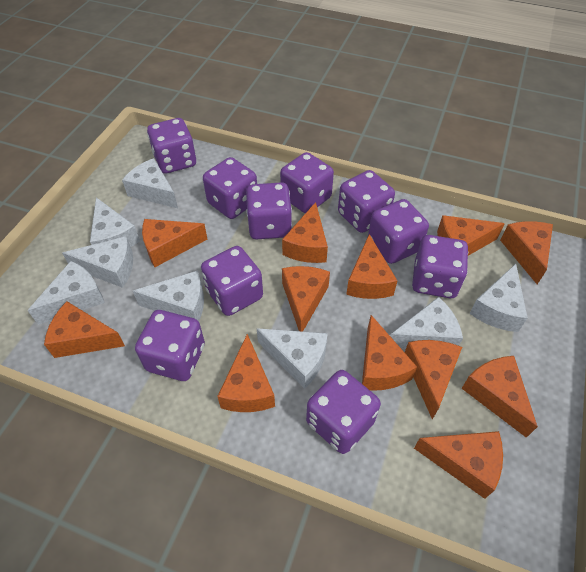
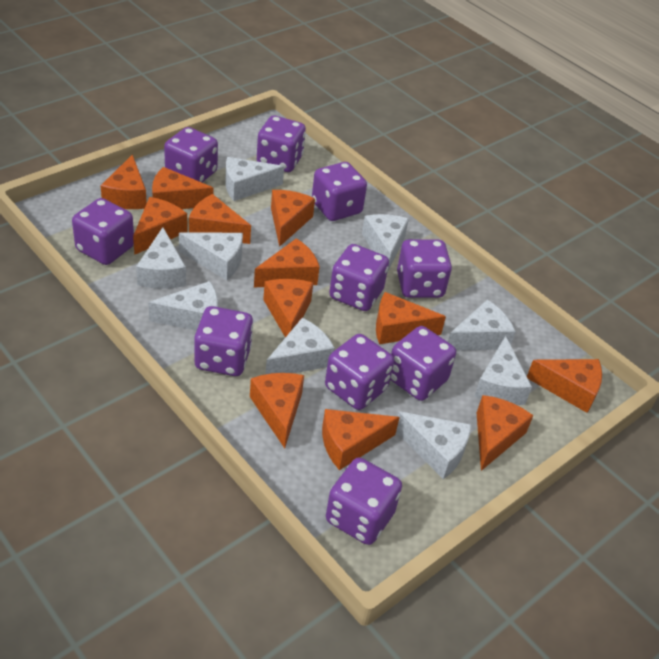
white cheese: [28,261,105,325] [62,236,133,288] [90,197,140,247] [122,158,178,208] [133,270,204,322] [256,328,328,389] [390,297,463,349] [470,264,528,332] = 8 -> [136,227,186,289] [148,281,218,331] [179,232,243,280] [226,157,284,201] [266,318,335,374] [362,214,409,272] [396,411,472,479] [448,300,516,351] [474,336,532,405] = 9

